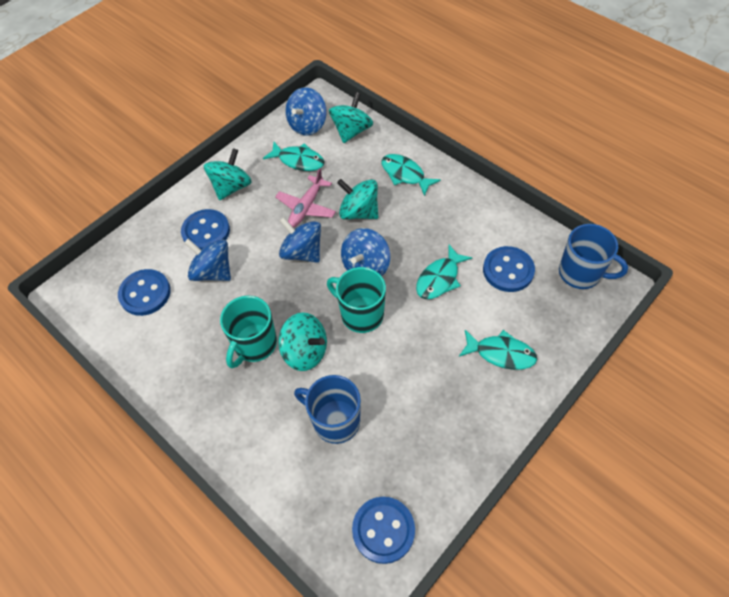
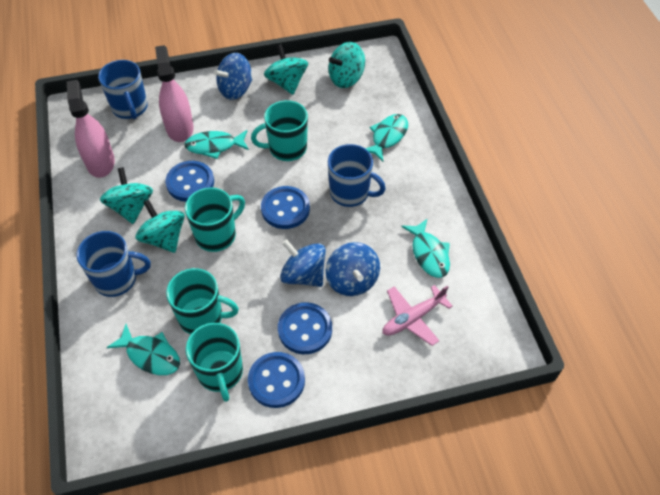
blue mug: [294,375,361,444] [559,224,628,289] = 2 -> [77,231,151,297] [98,60,148,119] [328,144,386,207] = 3
blue spinning top: [184,239,231,281] [279,217,321,263] [285,87,326,135] [341,228,390,276] = 4 -> [214,53,252,100] [280,239,326,287] [326,242,380,296] = 3
pink spray bottle: none = 0 -> [67,80,115,178] [155,45,194,142] = 2
turquoise mug: [220,296,277,368] [327,267,386,333] = 2 -> [166,268,239,334] [185,187,245,252] [186,323,243,402] [251,100,308,161] = 4

